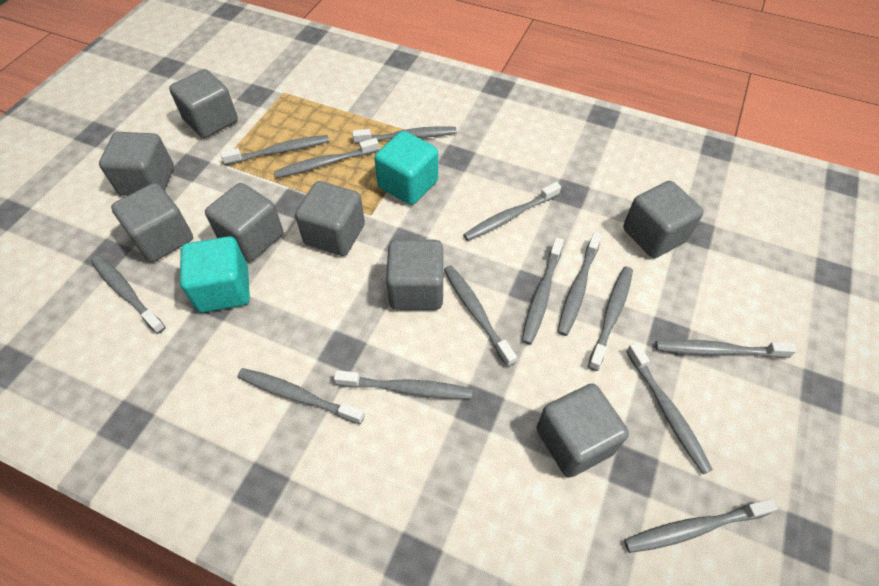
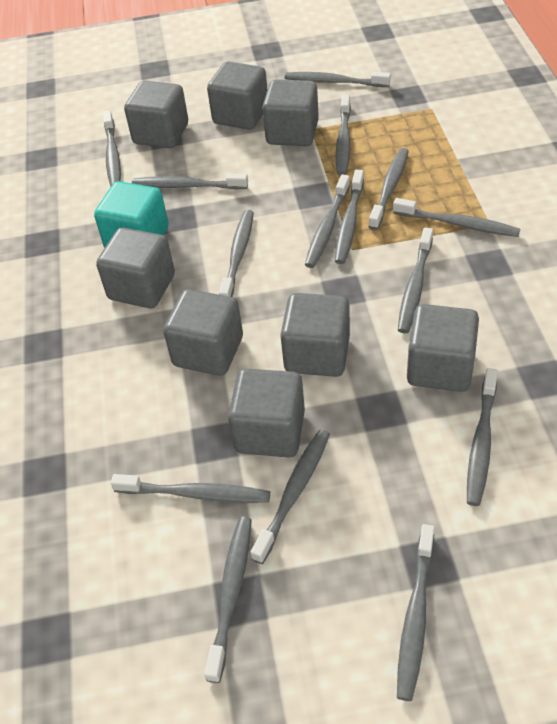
grey toothbrush: [91,255,166,334] [221,135,329,165] [237,368,365,424] [274,138,379,178] [334,370,472,399] [352,126,457,144] [444,265,517,367] [463,182,561,241] [522,238,564,345] [557,232,602,336] [588,267,633,371] [624,498,778,553] [626,342,713,474] [655,340,797,358] = 14 -> [103,111,121,186] [111,474,270,503] [132,173,248,189] [204,517,252,683] [219,210,254,297] [250,429,330,564] [285,72,391,87] [305,174,350,268] [335,170,364,264] [336,95,351,176] [368,148,409,230] [393,198,521,237] [397,524,435,701] [398,227,433,333] [467,368,498,506] = 15
turquoise cube: [180,236,250,313] [374,131,438,205] = 2 -> [94,181,169,248] = 1

